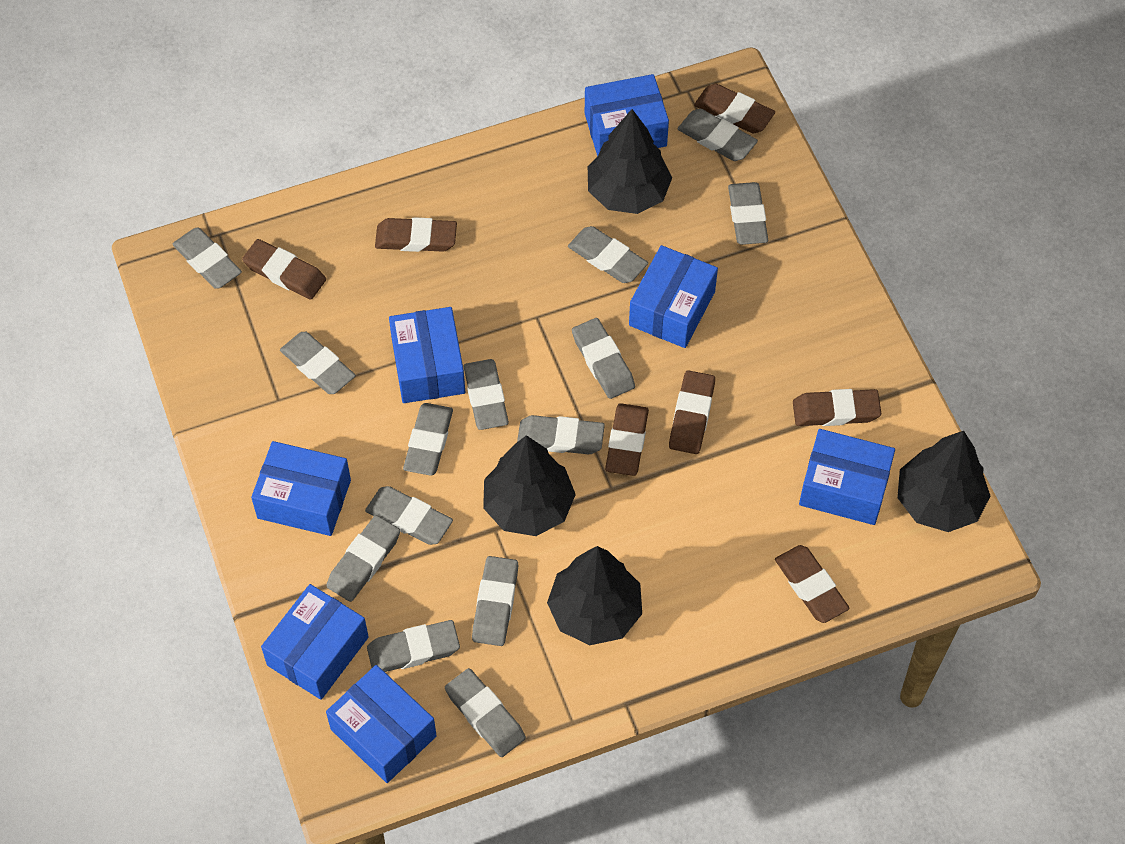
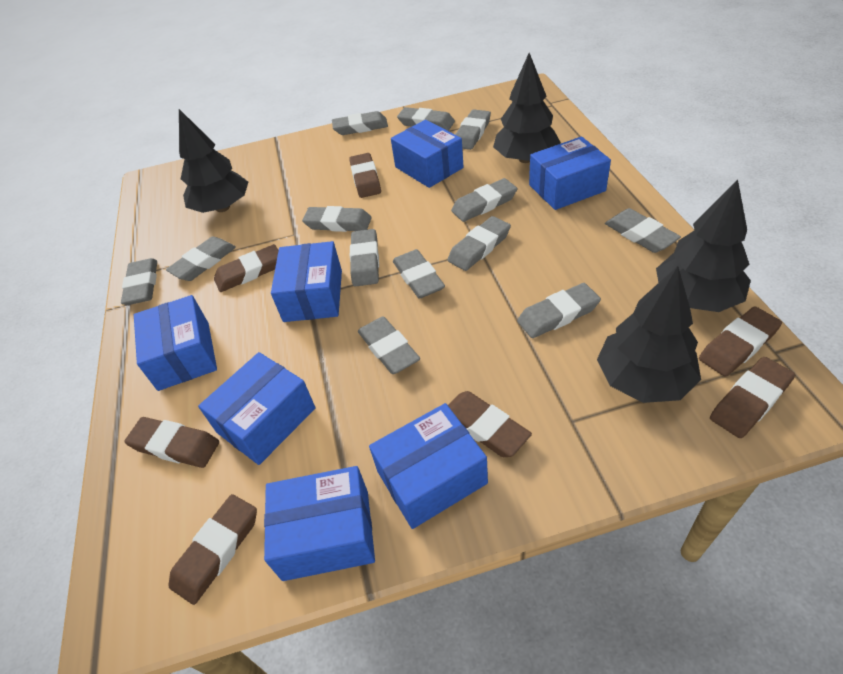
grey eraser: [172,228,242,289] [280,332,356,394] [326,515,400,602] [365,486,453,545] [367,620,460,672] [403,403,453,476] [445,668,526,757] [463,359,509,430] [472,556,518,646] [517,415,605,454] [568,226,648,283] [572,318,635,399] [678,109,758,161] [728,182,768,245] = 14 -> [121,258,157,305] [166,237,236,281] [302,206,371,232] [332,111,388,135] [350,229,379,286] [358,316,420,374] [393,249,445,298] [397,107,455,131] [448,216,511,271] [451,178,517,222] [455,109,491,150] [517,283,601,338] [605,208,681,253] = 13

